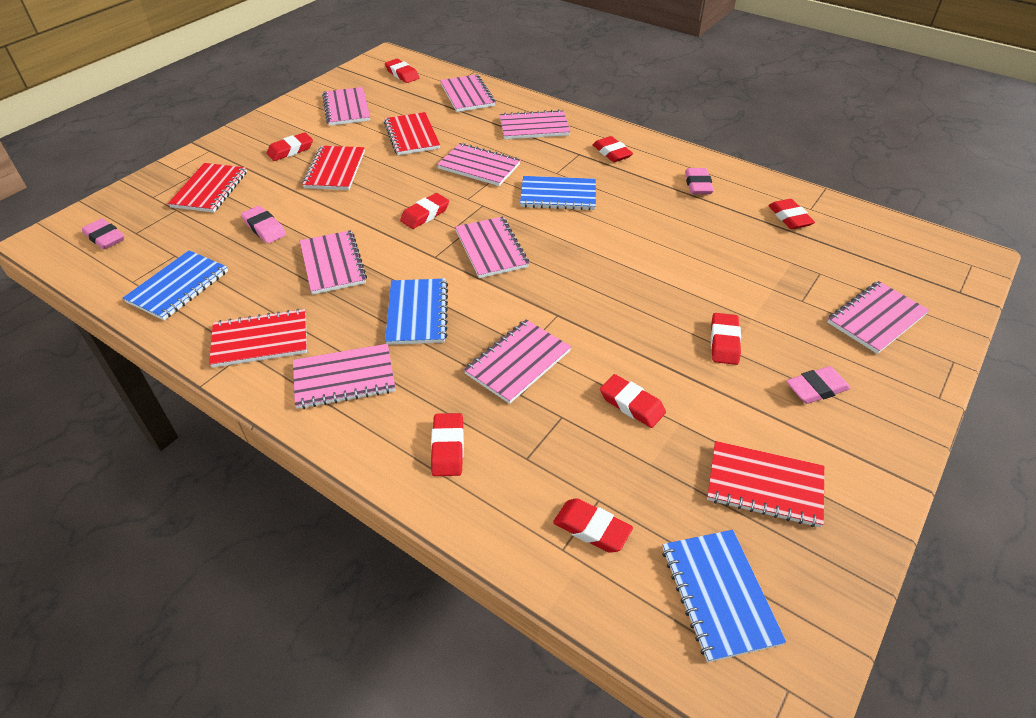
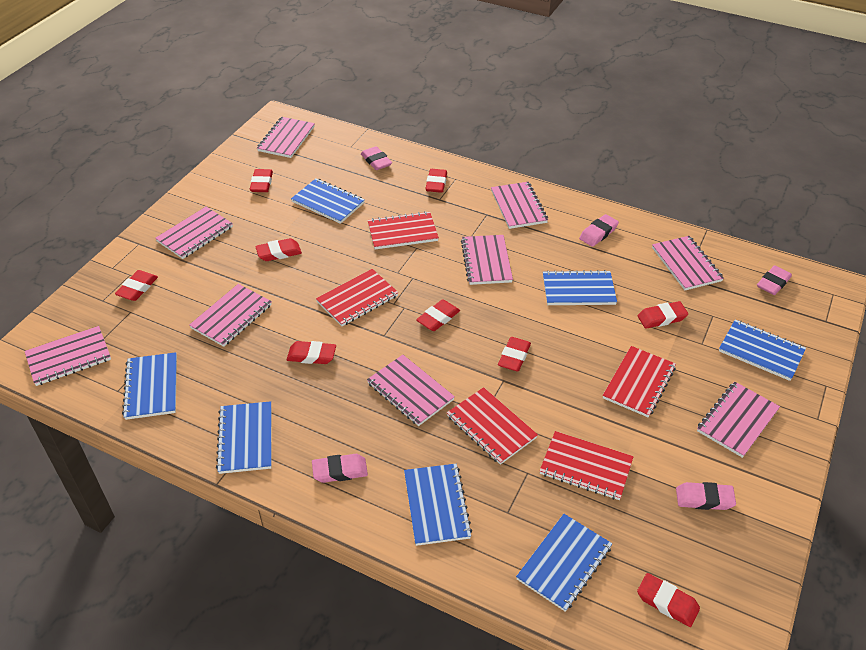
blue notebook: [123,250,228,320] [385,278,448,345] [520,176,596,210] [662,530,786,662] = 4 -> [122,352,177,420] [216,401,271,474] [291,178,365,224] [404,464,472,546] [516,514,612,612] [543,270,617,305] [719,320,806,381] = 7
pink eraser: [82,218,124,249] [241,206,286,243] [685,168,714,194] [786,366,850,404] = 4 -> [312,454,368,483] [361,146,392,170] [579,214,619,247] [676,482,736,510] [757,265,792,295] = 5

